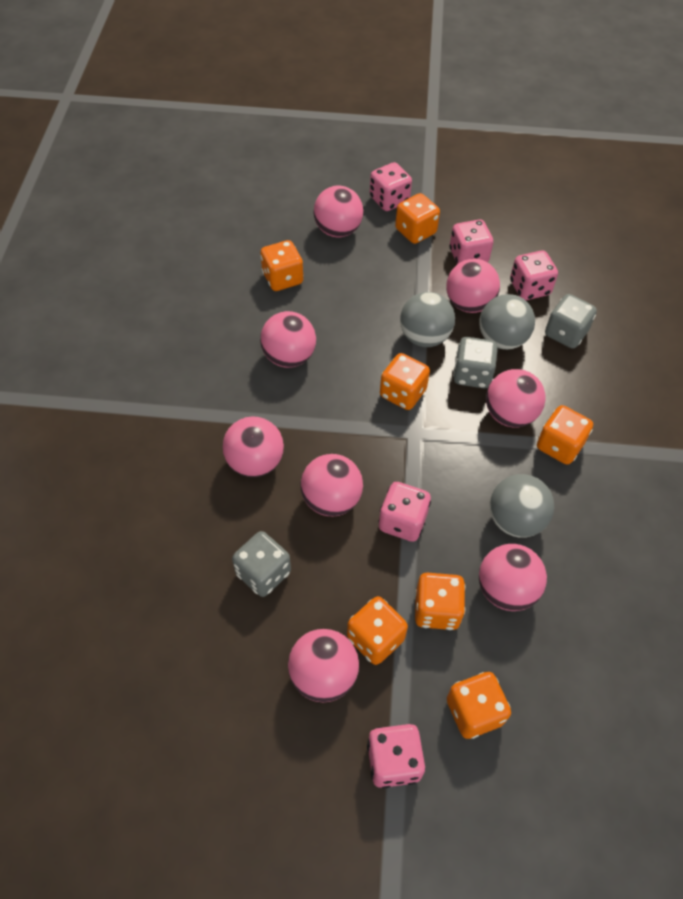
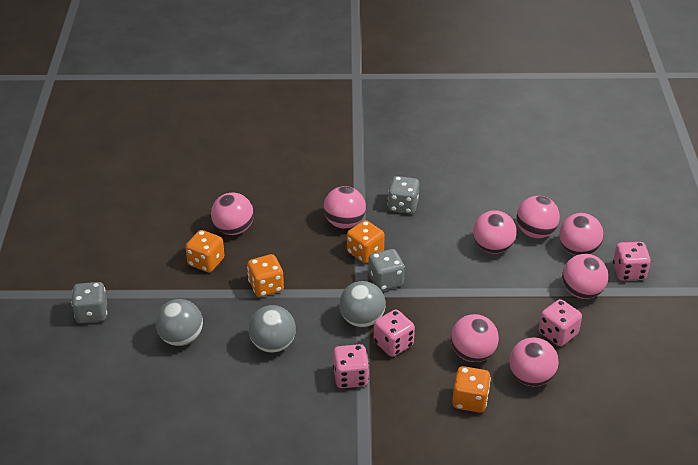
orange dice: [260,240,303,291] [347,596,408,665] [380,353,430,410] [395,193,440,244] [415,573,465,630] [447,672,511,739] [537,405,593,465] = 7 -> [185,230,224,272] [247,254,284,297] [347,220,385,263] [452,366,491,413] = 4
pink dice: [367,724,425,788] [370,162,412,211] [378,482,431,542] [450,220,493,264] [510,250,558,300] = 5 -> [333,344,369,388] [374,310,415,357] [539,299,582,346] [613,242,651,281] = 4

